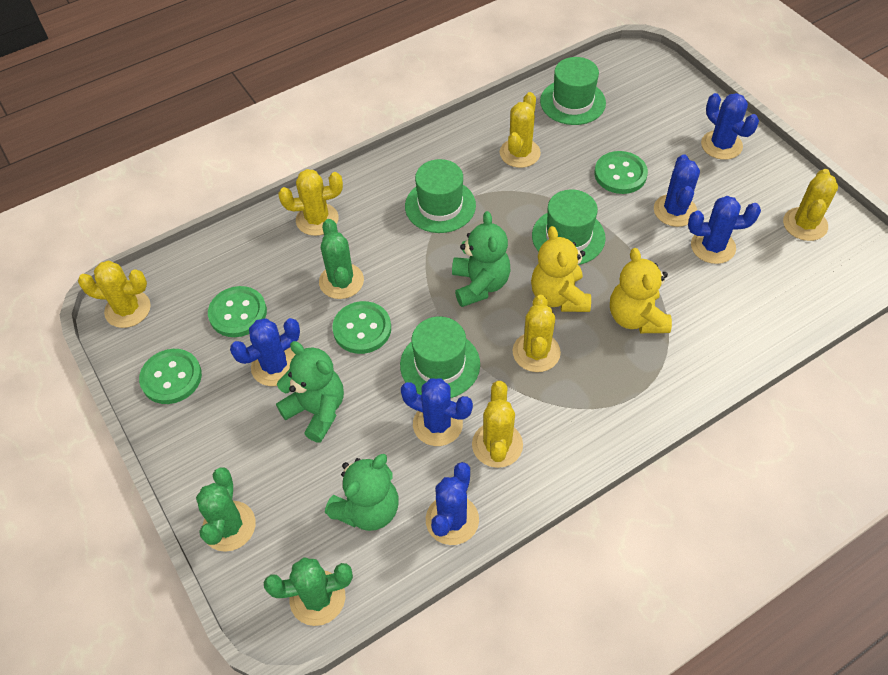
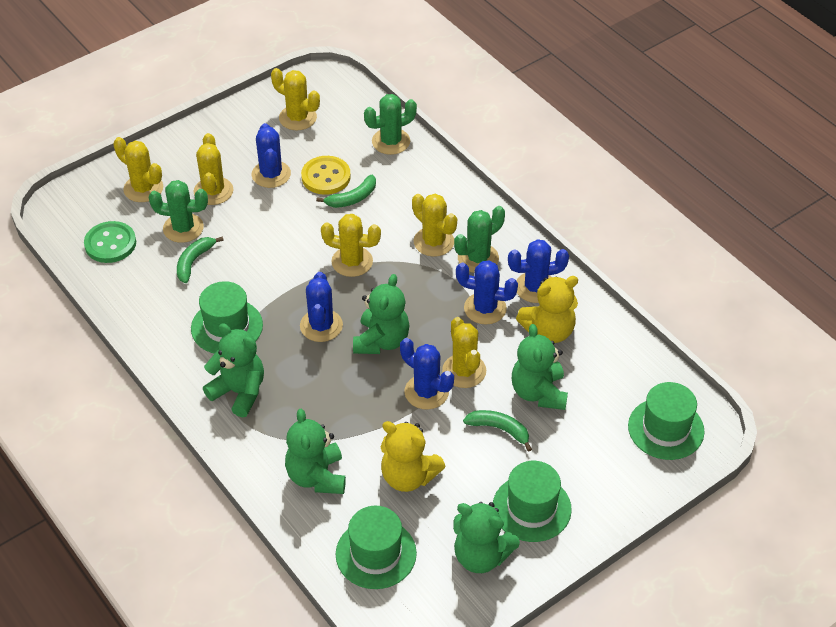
blue cactus: [230,318,300,386] [400,378,473,446] [426,462,479,545] [654,154,700,227] [688,196,761,264] [701,93,759,160] = 6 -> [252,123,291,188] [300,272,343,342] [400,338,454,410] [456,260,518,324] [508,239,569,303] = 5
green banana: none = 0 -> [177,236,224,283] [316,175,376,208] [463,410,532,452] = 3
green button: [139,349,202,404] [208,286,267,337] [332,301,391,354] [594,151,648,194] = 4 -> [84,221,136,263] = 1
green teddy bear: [276,341,344,443] [325,454,399,531] [452,211,510,307] = 3 -> [203,323,264,417] [285,409,346,494] [353,274,410,354] [453,502,520,573] [512,324,568,410] = 5
yellow button: none = 0 -> [301,156,351,195] = 1

